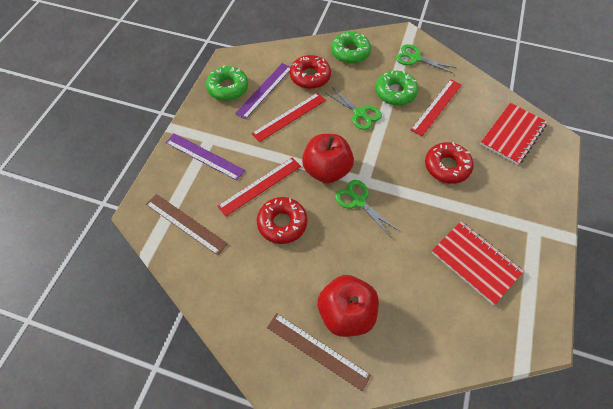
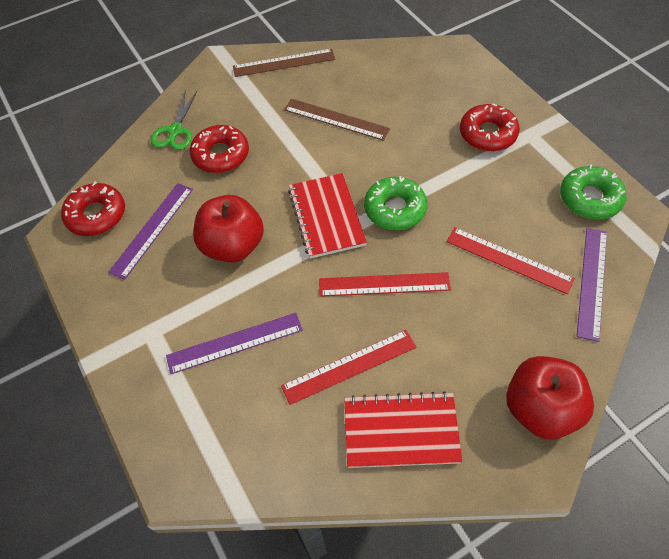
green donut: [206,65,248,101] [331,32,371,64] [375,71,418,106] = 3 -> [364,176,427,230] [560,164,627,220] = 2
green scissors: [326,87,382,130] [335,180,399,237] [396,44,456,74] = 3 -> [151,90,197,150] = 1
purple ruler: [165,133,245,180] [235,63,290,119] = 2 -> [108,183,193,280] [166,313,303,374] [577,228,607,342] = 3

